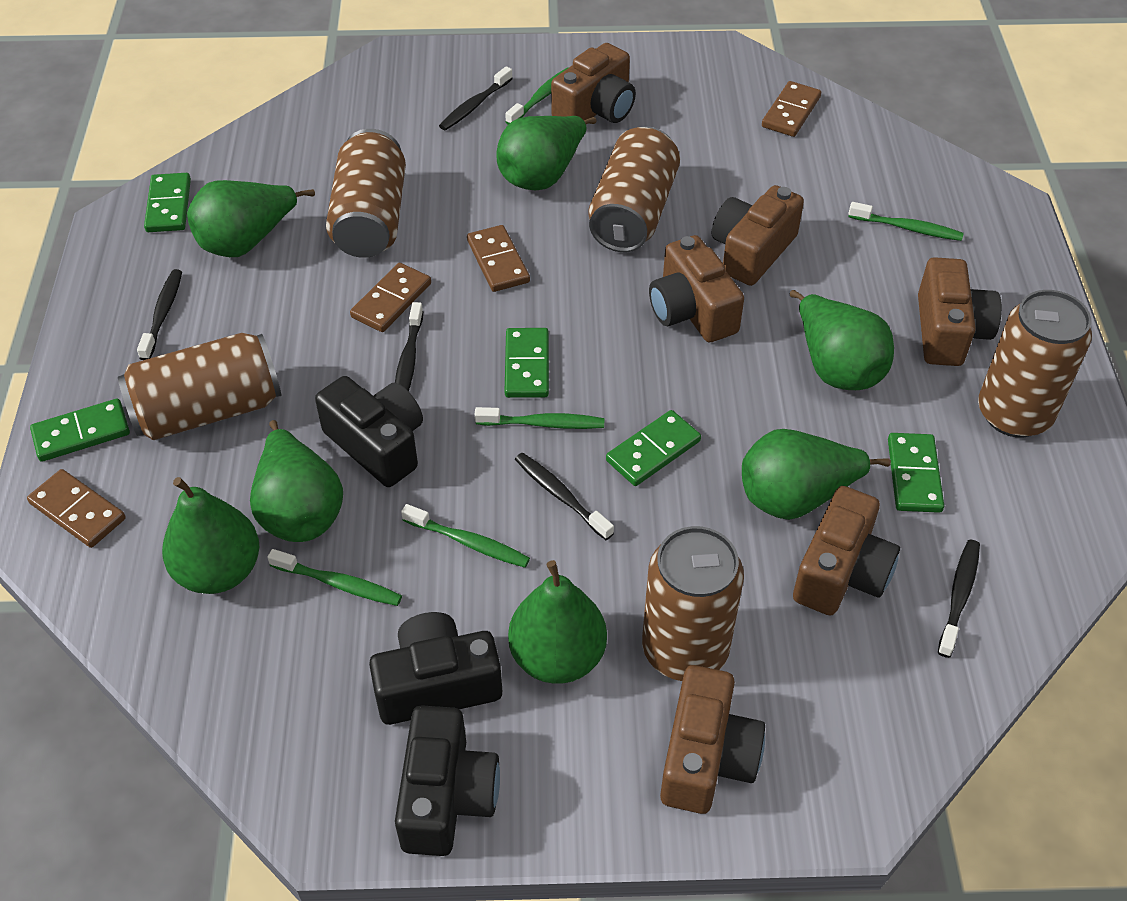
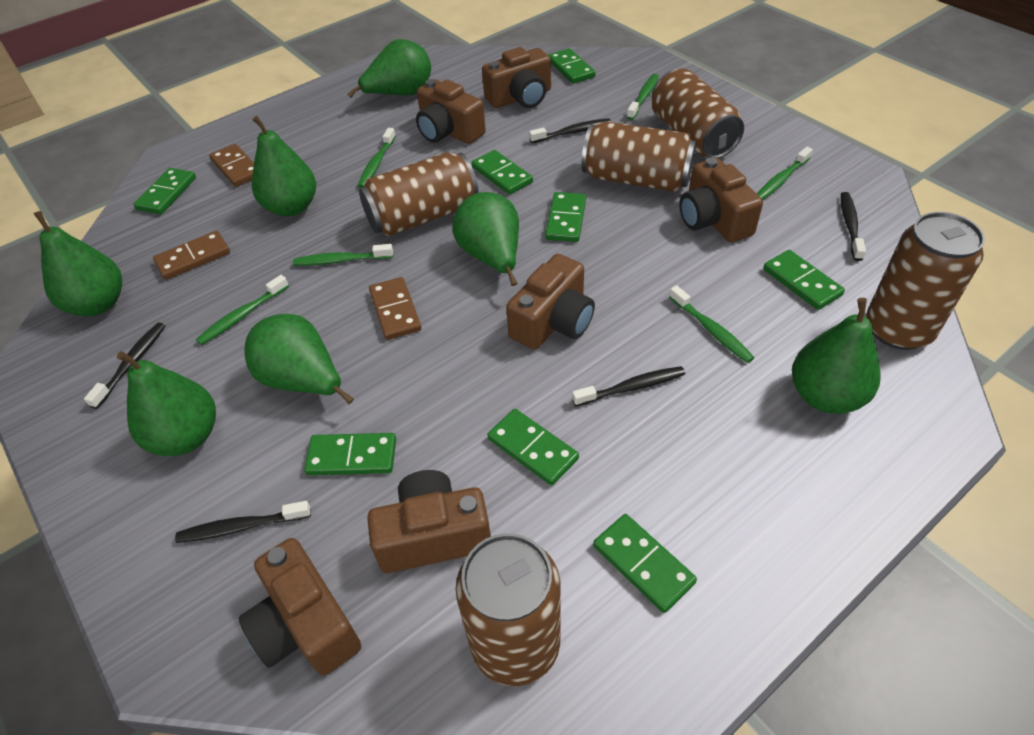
black camera: [315,376,423,487] [369,612,502,725] [395,705,500,856] = 3 -> none = 0
brown domino: [27,469,126,548] [350,263,431,332] [467,225,530,292] [762,81,821,137] = 4 -> [153,231,230,280] [209,144,254,187] [369,277,421,340] = 3
green domino: [30,399,130,462] [144,173,191,232] [505,328,549,398] [606,410,701,486] [888,433,944,513] = 5 -> [133,168,196,214] [304,433,396,475] [472,150,533,195] [487,409,579,485] [545,192,586,242] [548,48,596,84] [593,514,697,613] [763,250,845,310] = 8
green toothbrush: [267,549,402,606] [401,504,530,568] [475,407,604,429] [505,68,568,124] [848,202,964,241] = 5 -> [196,275,289,345] [293,244,393,266] [358,128,396,188] [627,74,659,120] [669,285,754,363] [757,147,813,200] = 6

